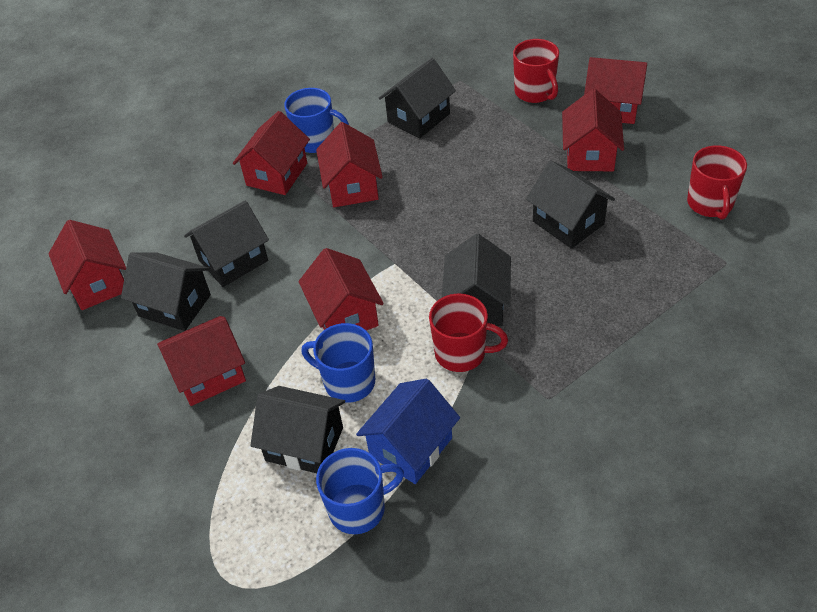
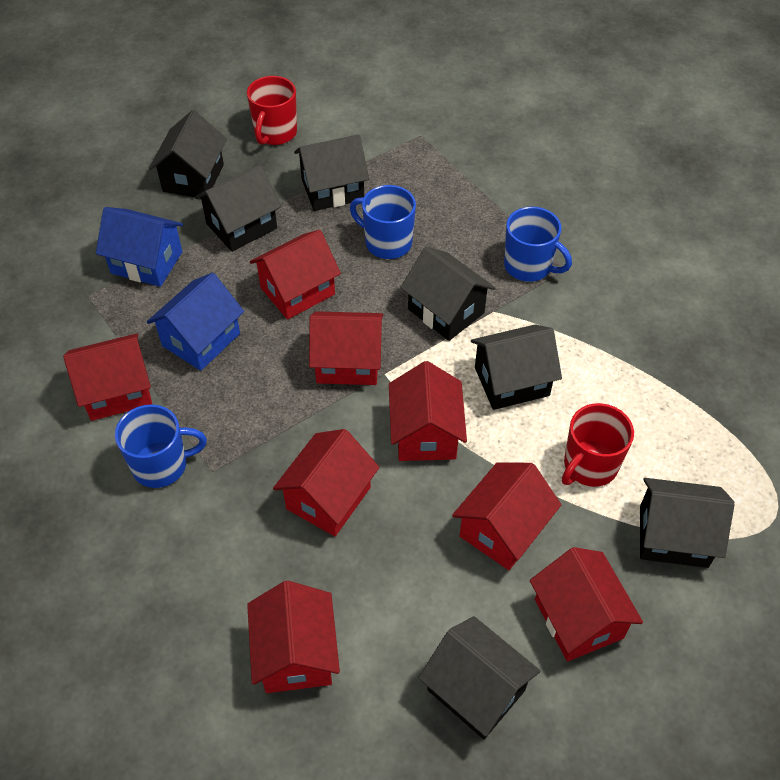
black house: [121,252,211,331] [184,200,269,287] [250,386,345,473] [378,58,456,139] [442,234,511,326] [526,160,615,249] = 6 -> [149,110,227,198] [195,165,281,252] [294,134,369,211] [400,246,495,341] [418,616,540,739] [471,324,562,410] [640,478,735,568] = 7
blue house: [356,379,460,484] = 1 -> [96,207,183,287] [147,273,244,371] = 2
red house: [48,220,126,310] [157,316,246,406] [233,111,310,195] [298,248,384,331] [316,122,383,207] [562,89,624,171] [584,57,647,124] = 7 -> [63,333,152,421] [247,581,340,693] [250,230,341,319] [273,429,380,536] [309,311,383,385] [389,361,467,461] [452,463,561,570] [530,547,643,661] = 8
red mug: [429,294,508,372] [513,39,559,103] [687,145,747,220] = 3 -> [247,76,297,145] [562,403,634,487] = 2

